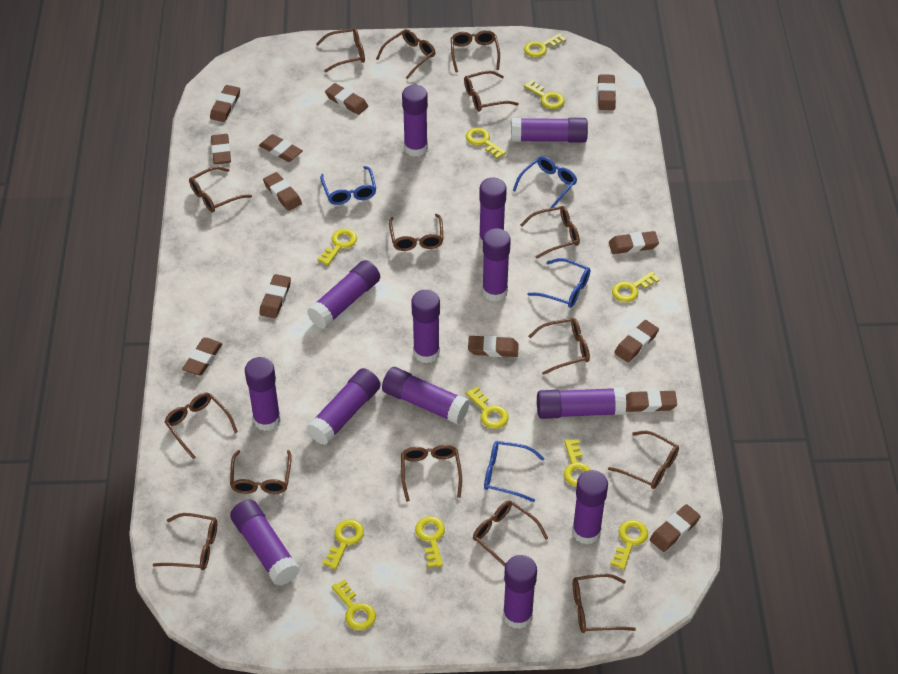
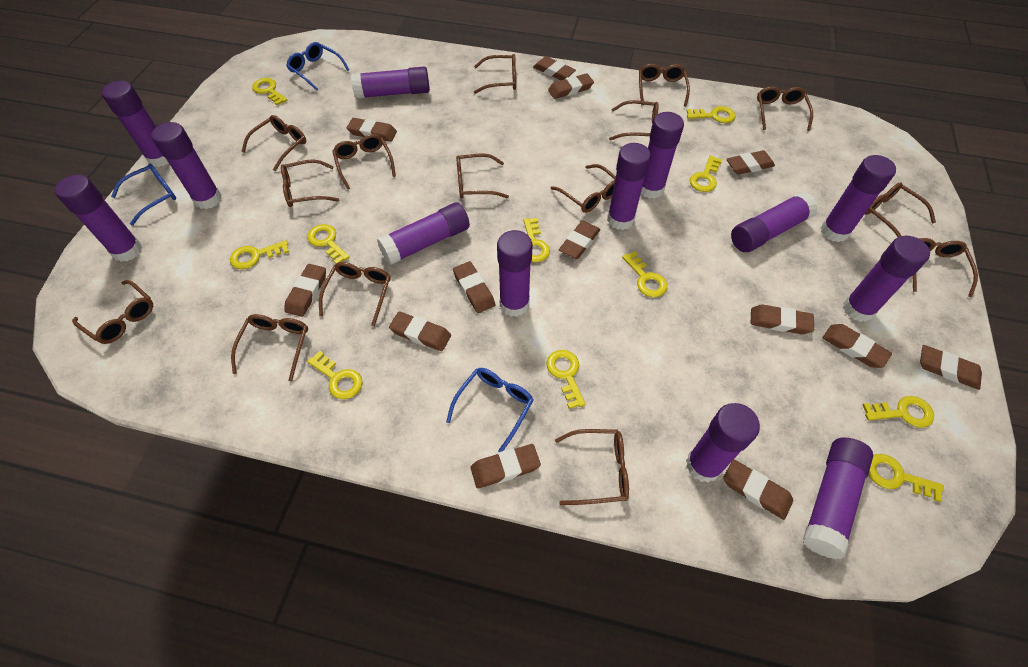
blue glasses: [320,166,376,205] [484,441,545,502] [513,156,577,212] [528,258,590,308] = 4 -> [111,164,176,226] [286,42,349,91] [446,368,533,452] = 3

